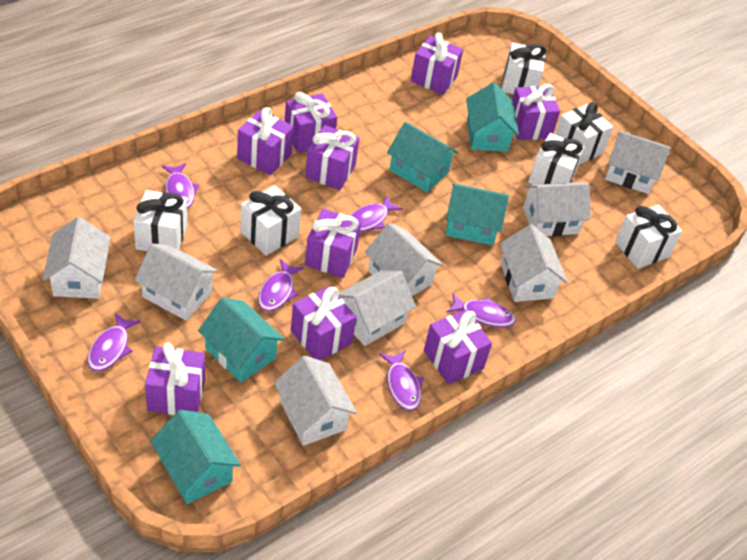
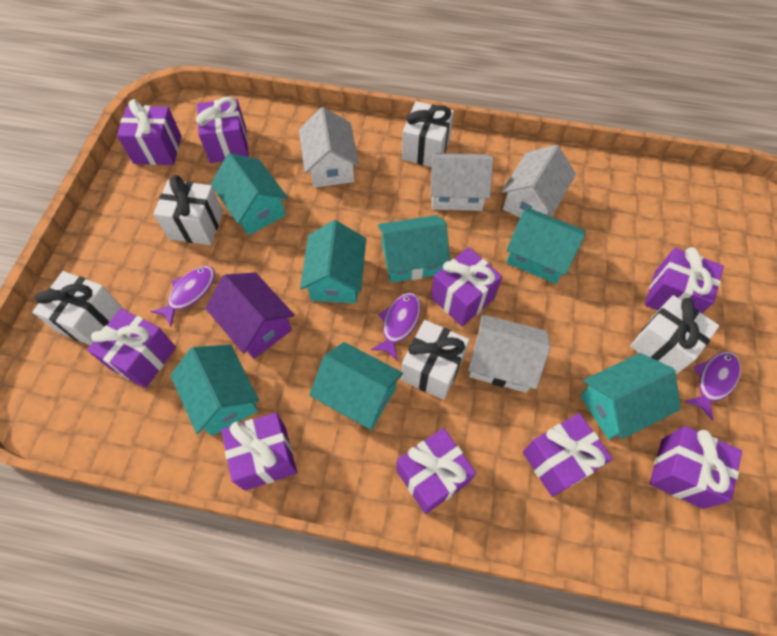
purple fish: [87,313,141,372] [162,163,199,209] [258,259,304,312] [350,195,403,232] [379,350,424,411] [446,293,516,328] = 6 -> [151,266,215,326] [371,293,421,361] [685,352,741,421] = 3
purple house: none = 0 -> [205,272,294,359] = 1
turquoise house: [150,410,241,504] [198,298,284,382] [387,122,458,192] [445,184,509,245] [466,82,519,152] = 5 -> [170,345,259,436] [211,153,288,235] [300,220,366,303] [310,342,403,430] [378,215,450,283] [506,208,585,284] [580,353,681,440] = 7
white gift: [133,190,187,251] [240,185,301,256] [502,42,546,94] [528,133,585,185] [555,102,613,164] [615,204,682,269] = 6 -> [32,271,122,345] [153,175,223,245] [401,320,469,400] [402,101,454,167] [630,295,719,374] = 5
white house: [43,217,111,299] [135,243,218,320] [274,356,357,446] [339,271,416,346] [365,223,443,296] [500,224,568,302] [523,182,591,236] [605,131,671,194] = 8 -> [299,107,359,188] [430,153,493,211] [468,314,550,393] [501,145,576,217] = 4

